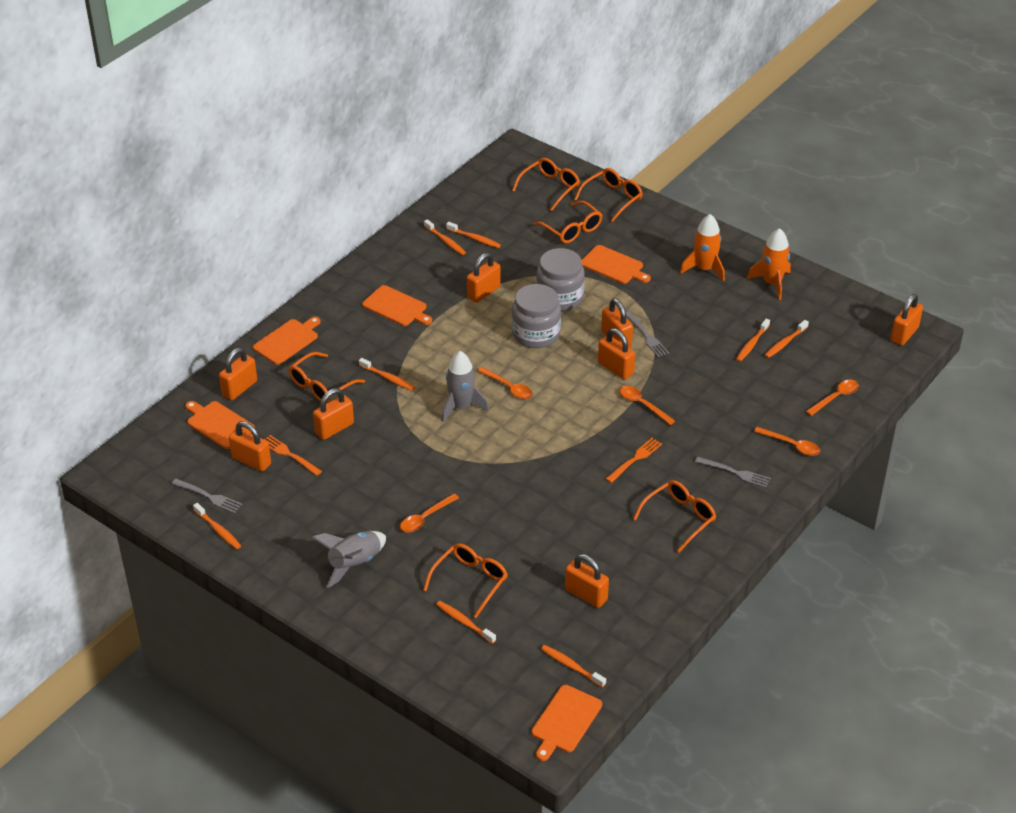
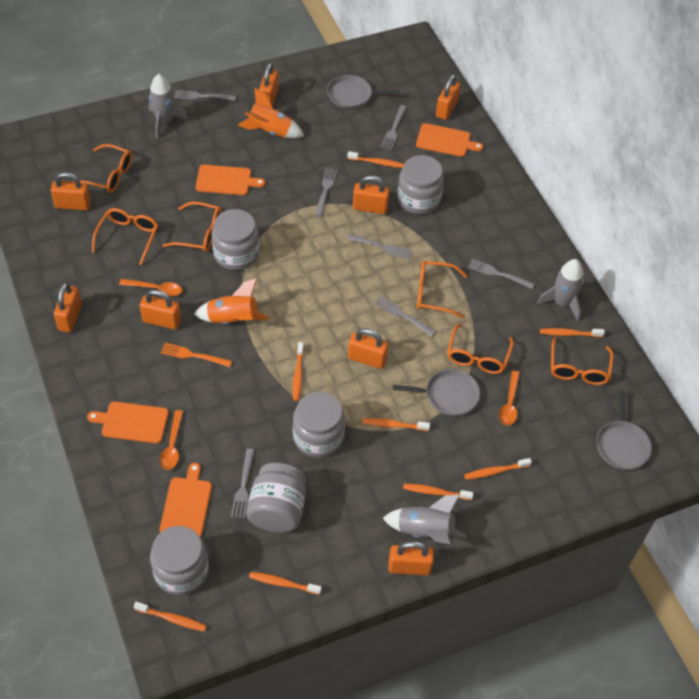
grey fork: [172,479,242,513] [626,311,669,357] [695,457,771,488] = 3 -> [174,90,236,100] [231,448,254,519] [315,168,337,217] [347,234,413,260] [374,295,435,337] [381,105,406,150] [468,259,534,289] = 7
grey jar: [512,284,561,348] [536,248,585,311] = 2 -> [150,526,209,595] [212,209,259,270] [246,463,306,533] [293,392,345,458] [397,155,444,214] = 5
grey pan: none = 0 -> [327,75,400,109] [393,369,480,416] [596,390,652,470] = 3
grey rocket: [312,531,386,588] [442,351,489,422] = 2 -> [149,74,188,138] [383,494,467,544] [537,259,584,321] = 3
orange cutting board: [185,401,255,449] [253,317,321,365] [362,285,432,326] [532,685,602,761] [582,245,651,284] = 5 -> [87,401,169,444] [160,463,212,537] [196,165,265,195] [416,123,483,157] = 4
orange fork: [264,435,322,476] [606,438,662,483] = 2 -> [161,343,232,367] = 1
orange spoon: [400,494,459,533] [477,367,533,399] [619,386,675,425] [754,427,820,456] [806,380,859,416] = 5 -> [119,279,182,296] [160,410,183,470] [499,371,520,426] = 3

